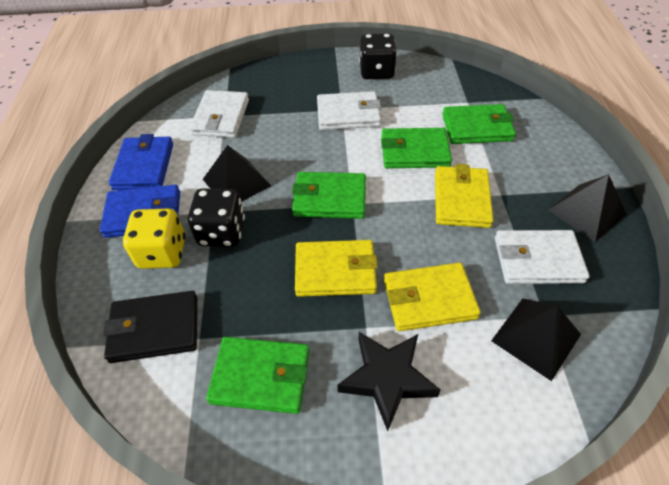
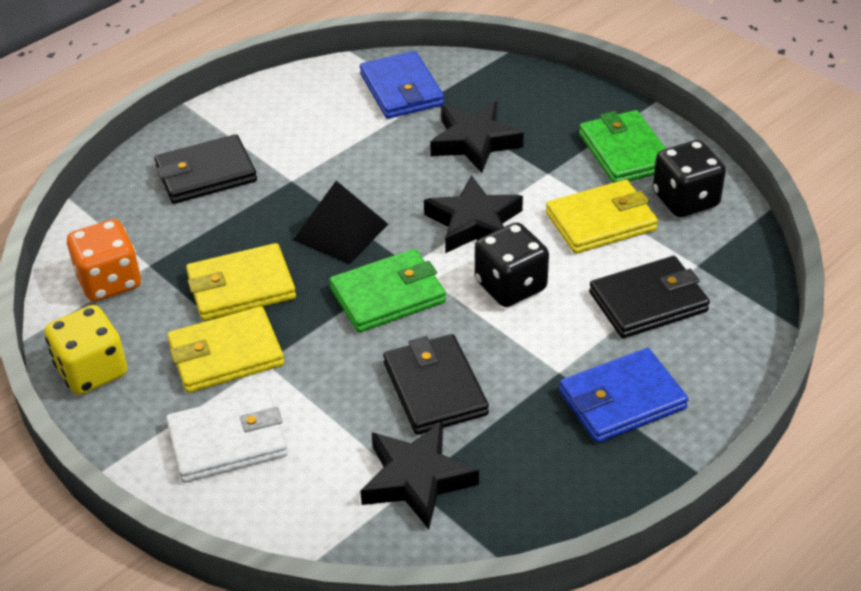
black pyramid: [203,145,271,202] [491,298,581,381] [548,174,627,242] = 3 -> [293,181,388,265] = 1
black star: [337,332,441,431] = 1 -> [360,421,479,529] [424,175,523,253] [430,101,524,173] = 3
black wallet: [103,291,197,363] = 1 -> [154,134,257,204] [383,334,489,435] [589,256,710,338] = 3
green wallet: [206,337,310,414] [292,172,366,219] [381,128,452,168] [442,104,516,144] = 4 -> [329,249,446,333] [579,110,666,183] = 2
orange dice: none = 0 -> [67,219,141,302] = 1
white wallet: [189,90,249,138] [317,91,381,130] [495,230,589,284] = 3 -> [166,390,288,483] = 1

